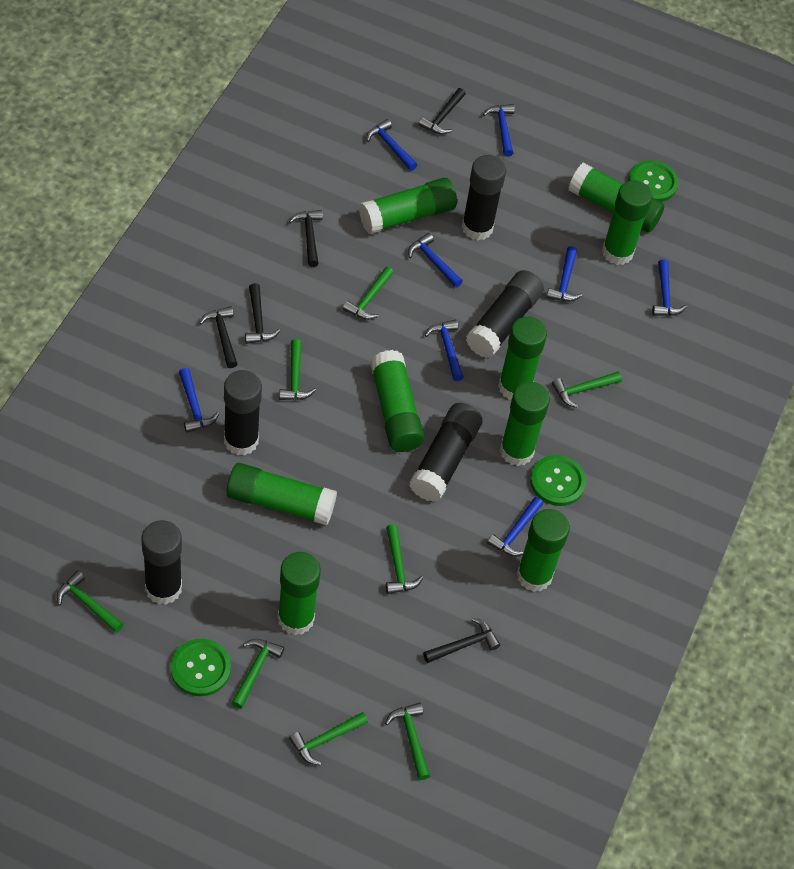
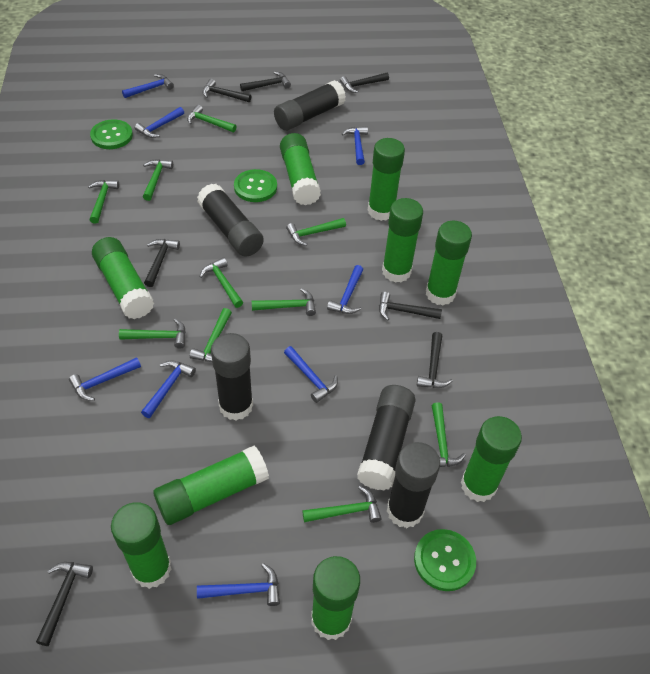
black hammer: [199,306,237,368] [245,283,280,344] [289,210,323,267] [418,88,466,134] [423,618,500,663] = 5 -> [36,562,93,646] [144,239,180,287] [202,79,251,102] [240,71,291,91] [340,73,389,93] [379,292,442,320] [417,332,452,388] = 7
green hammer: [57,570,123,633] [231,639,284,709] [279,339,316,400] [289,712,368,765] [342,267,394,320] [385,703,430,780] [386,524,423,594] [552,372,622,408] = 8 -> [88,180,119,224] [119,319,186,349] [143,159,173,201] [187,105,237,132] [190,308,232,362] [200,257,243,308] [252,288,316,316] [286,218,346,246] [302,486,382,523] [432,402,466,467] = 10

